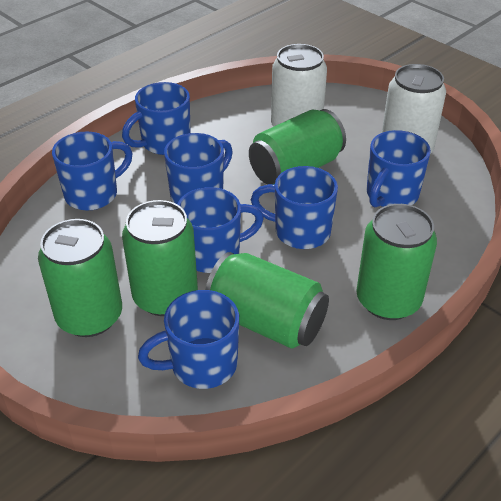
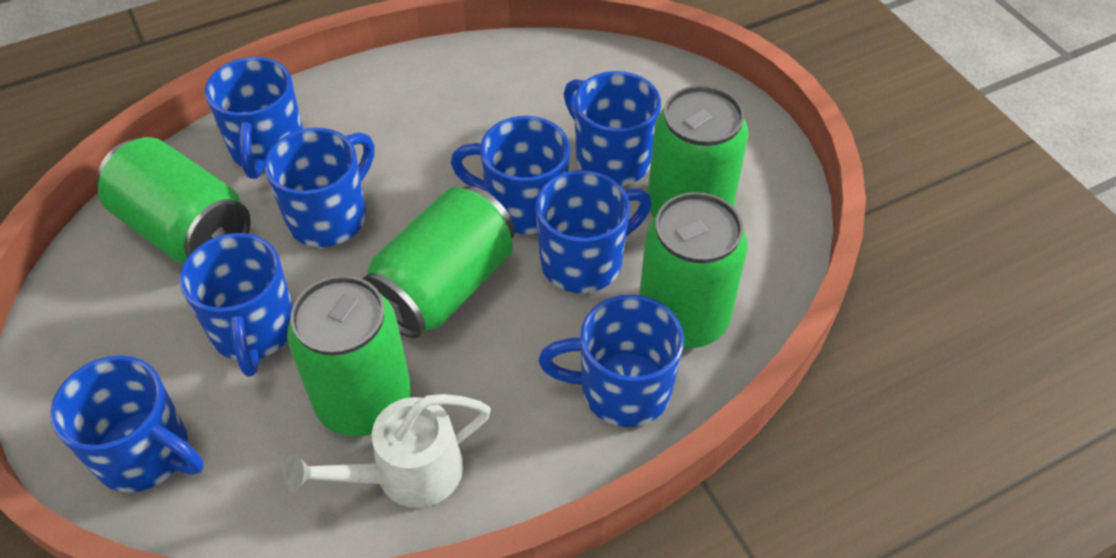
blue mug: [52,132,133,211] [122,82,190,155] [138,290,239,389] [164,133,233,204] [177,187,264,273] [251,166,338,249] [367,130,431,207] = 7 -> [50,355,204,493] [179,233,293,377] [205,57,303,179] [265,128,375,247] [451,116,570,234] [536,170,652,293] [539,295,684,427] [564,71,661,186] = 8
white can: [271,44,327,127] [382,64,446,154] = 2 -> none = 0
white watering can: none = 0 -> [283,394,491,508] = 1

